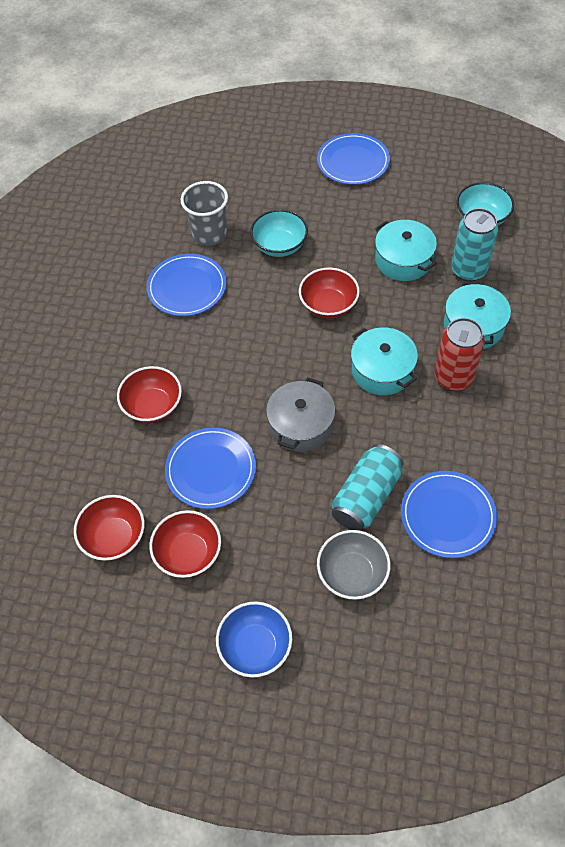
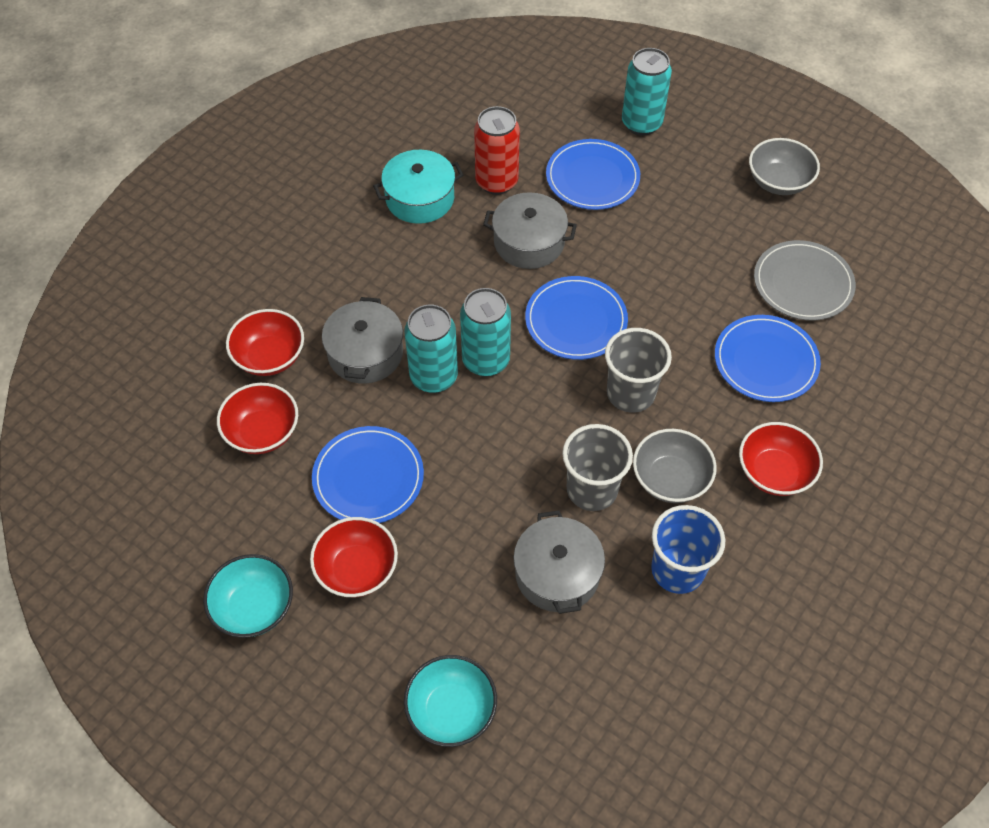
blue bowl: [216,602,292,677] = 1 -> none = 0
blue cup: none = 0 -> [651,505,725,594] = 1
grey bowl: [317,530,391,600] = 1 -> [633,429,717,503] [749,138,820,195] = 2
grey cup: [181,181,228,246] = 1 -> [562,424,633,511] [605,328,672,413] = 2
grey plate: none = 0 -> [754,240,856,321] = 1
grey pot: [266,378,335,452] = 1 -> [322,297,403,384] [483,192,577,269] [514,510,605,614] = 3
turquoise can: [332,444,404,531] [451,208,498,282] = 2 -> [404,304,458,393] [460,288,511,377] [622,48,672,136] = 3
turquoise pot: [351,328,418,395] [375,220,437,281] [444,281,511,349] = 3 -> [373,150,464,224] = 1

